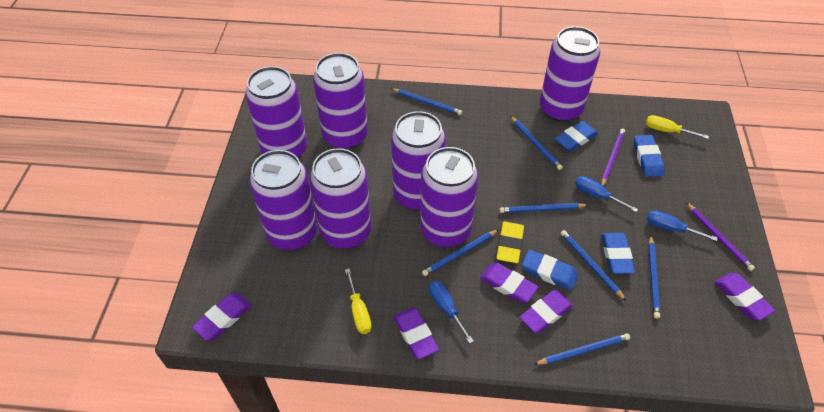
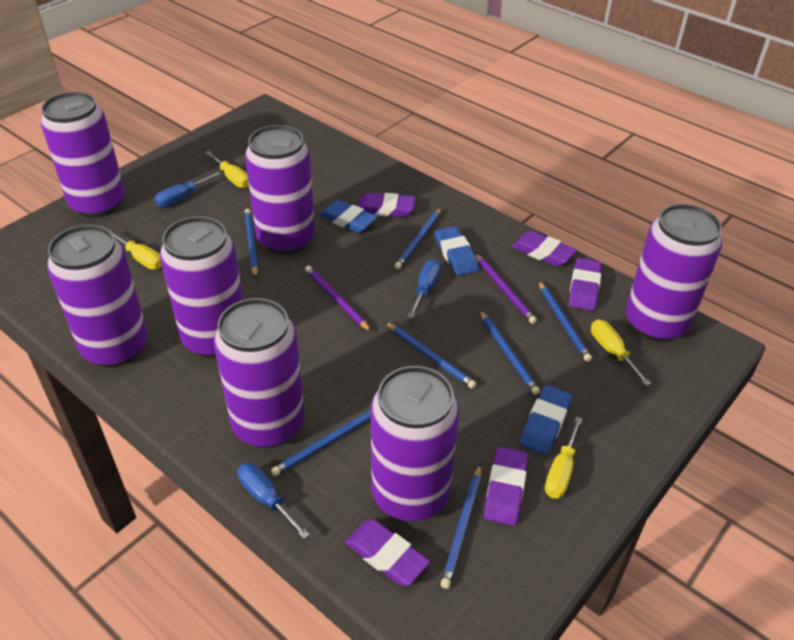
blue eraser: [522,250,578,291] [555,121,598,151] [601,233,635,274] [634,135,664,177] = 4 -> [319,200,377,233] [435,226,479,276] [520,385,572,455] = 3
yellow eraser: [496,222,524,263] = 1 -> none = 0
yellow screwdriver: [345,269,372,334] [646,115,709,139] = 2 -> [109,230,162,269] [205,151,249,188] [545,417,582,498] [591,320,651,386] = 4

